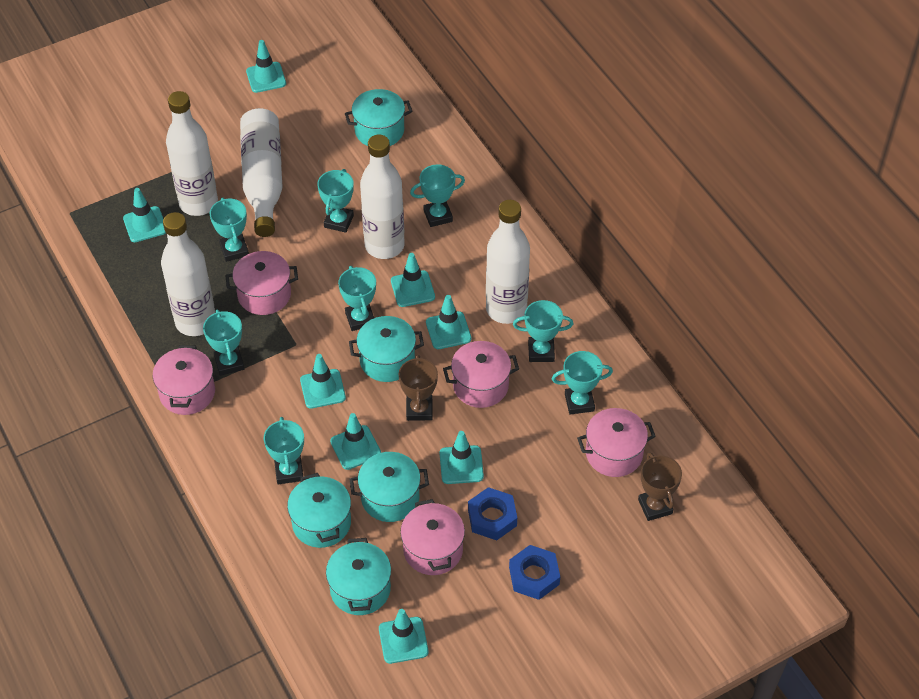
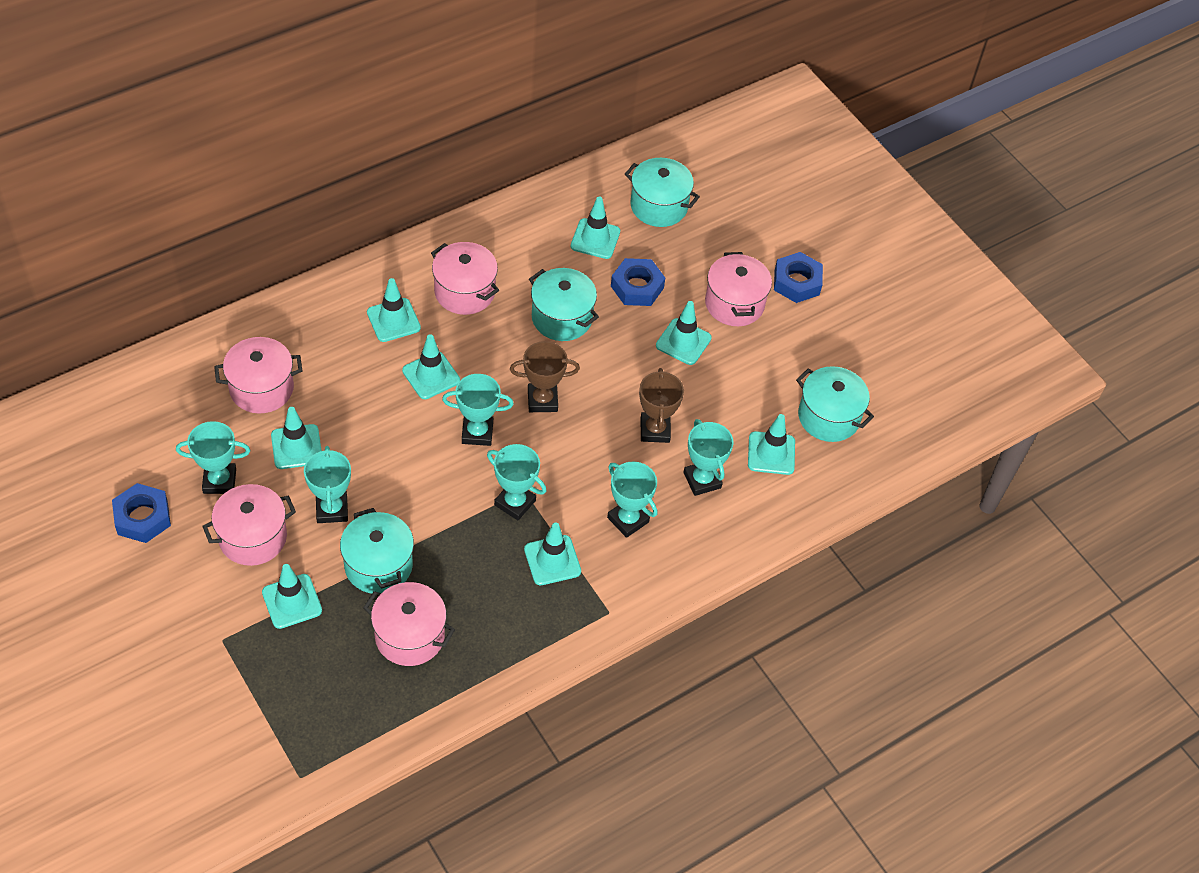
blue nut: [468,487,517,540] [509,545,560,600] = 2 -> [112,483,171,543] [611,258,665,306] [774,252,823,303] = 3
turquoise pot: [287,473,351,548] [326,538,391,615] [345,89,413,146] [349,316,424,382] [350,452,429,522] = 5 -> [340,508,414,593] [529,268,599,341] [625,158,700,227] [796,366,874,442] = 4
turquoise trophy: [203,309,244,376] [210,198,249,262] [264,417,304,484] [317,169,354,233] [338,266,376,331] [410,164,465,227] [513,300,573,362] [552,351,613,415] = 8 -> [176,421,250,494] [304,446,351,523] [442,374,514,446] [487,444,547,520] [607,462,657,538] [683,419,734,496] = 6
white bottle: [161,212,215,336] [166,91,218,216] [240,108,283,237] [360,134,405,259] [486,200,530,324] = 5 -> none = 0

